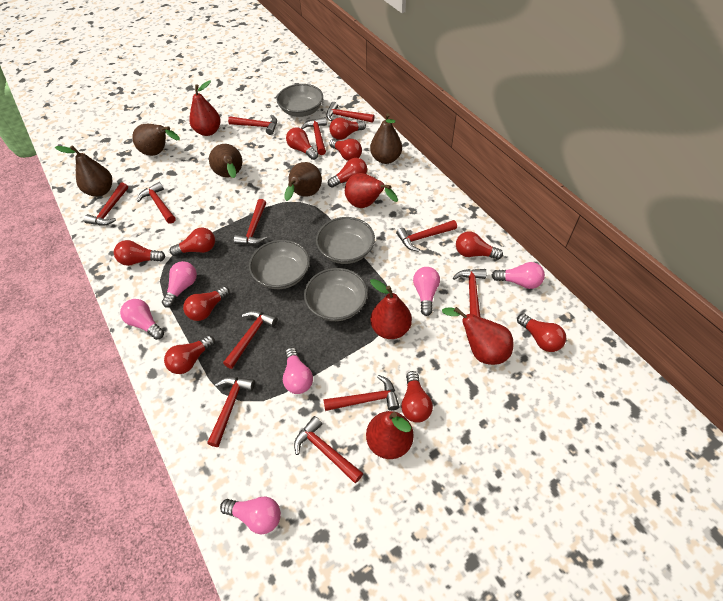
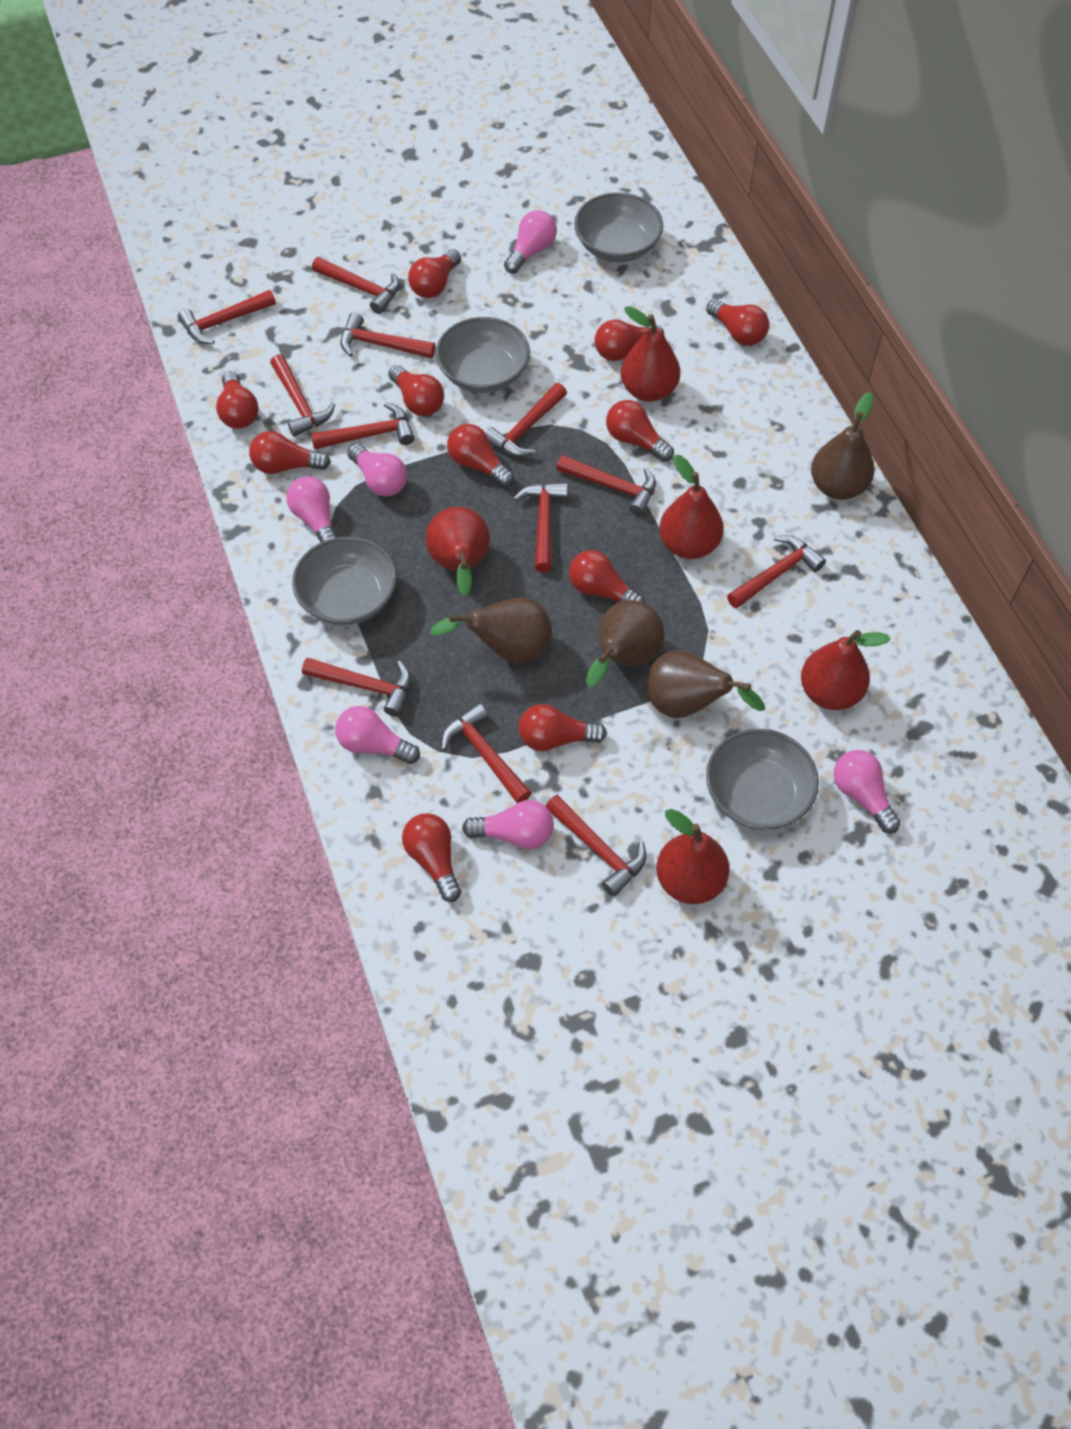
brown pear: [55,145,112,197] [132,124,180,156] [209,144,242,178] [285,162,322,201] [370,113,402,164] = 5 -> [430,597,552,664] [586,600,664,687] [645,650,765,718] [811,392,875,500] = 4

